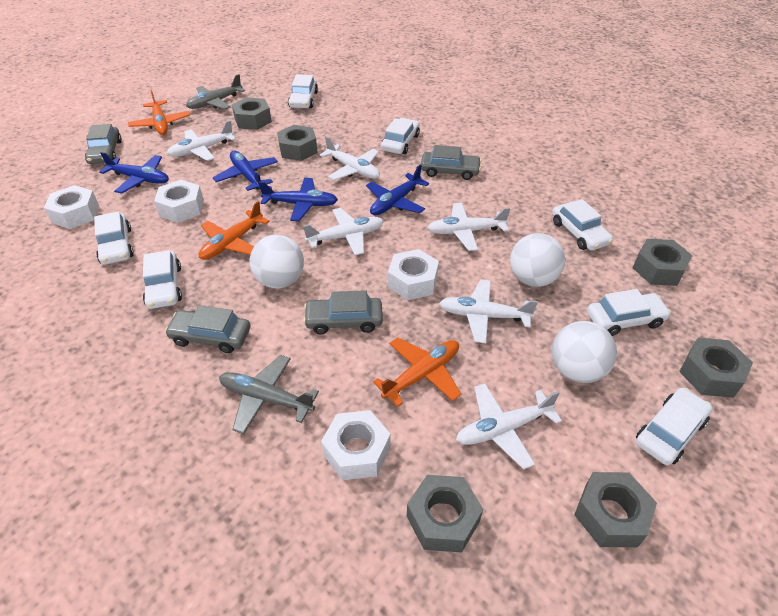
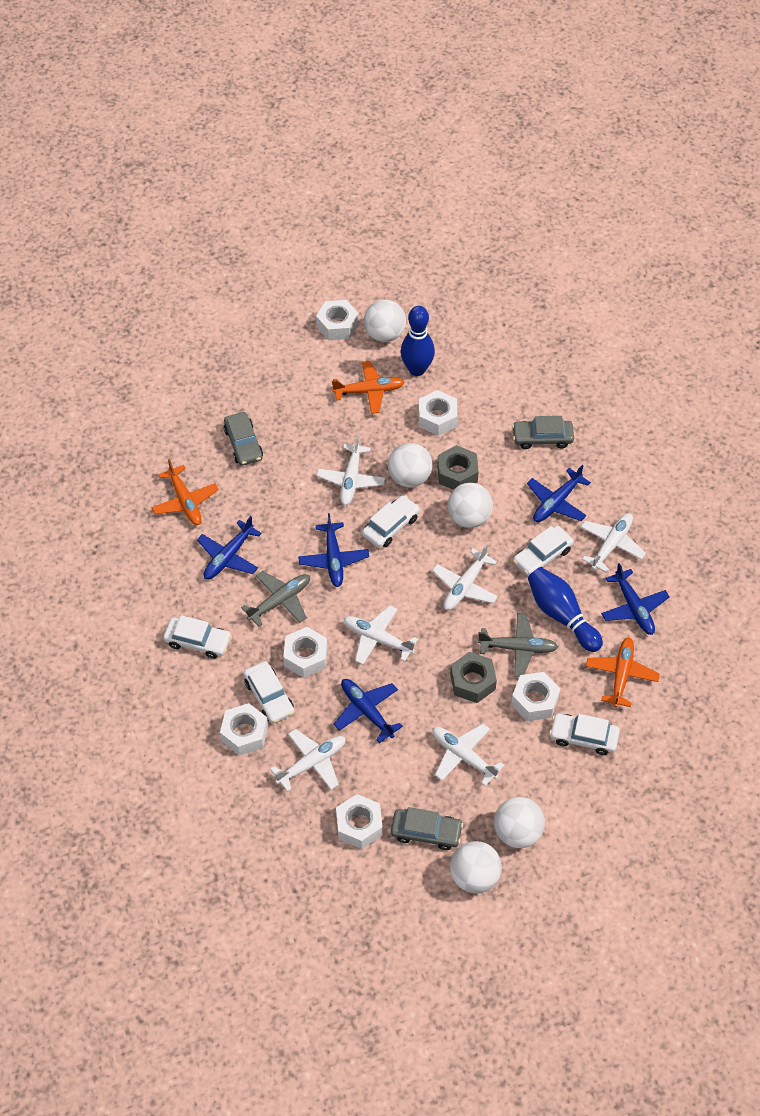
blue bowling pin: none = 0 -> [400,306,435,376] [528,567,603,652] = 2
blue plane: [100,152,169,194] [213,151,278,191] [259,178,338,221] [366,165,429,215] = 4 -> [197,516,262,579] [298,513,369,587] [334,679,403,743] [527,465,591,522] [601,563,669,635] = 5
grey car: [85,124,122,164] [165,305,250,353] [303,290,383,335] [421,145,482,180] = 4 -> [224,412,263,466] [391,807,463,850] [512,416,574,449] = 3
grey nut: [232,97,272,130] [277,125,318,161] [407,475,483,553] [574,472,657,547] [633,239,693,286] [679,338,753,398] = 6 -> [437,445,479,490] [450,652,497,703] = 2
white ball: [250,235,304,288] [510,233,565,287] [552,321,617,383] = 3 -> [364,300,406,342] [388,443,433,488] [447,483,493,528] [450,841,502,893] [494,797,545,848] = 5
white car: [94,211,134,265] [143,250,182,309] [288,74,318,108] [381,118,420,154] [552,199,613,251] [587,289,671,336] [636,388,713,465] = 7 -> [163,615,232,659] [244,661,294,724] [362,495,420,548] [513,526,574,576] [549,713,620,755] = 5
white nut: [44,185,99,229] [154,180,204,223] [321,410,391,480] [388,249,439,300] = 4 -> [220,703,268,756] [283,627,327,678] [316,300,359,340] [336,794,383,849] [419,390,458,436] [511,672,560,721] = 6

